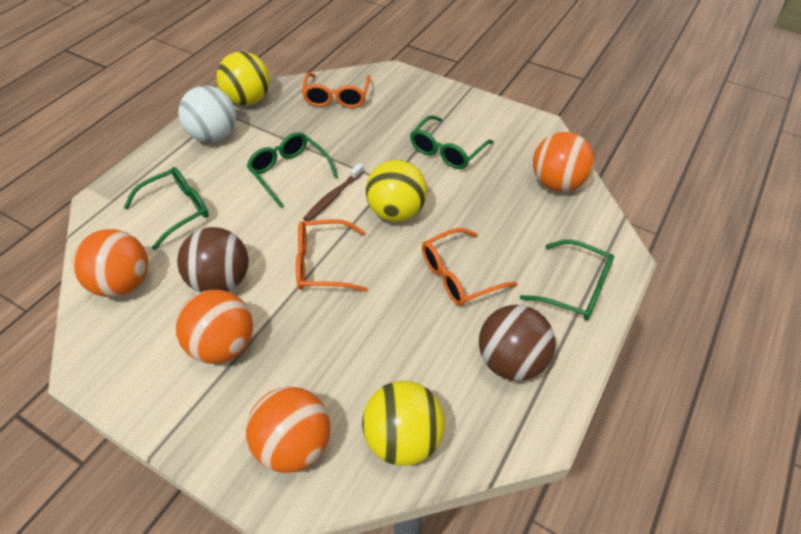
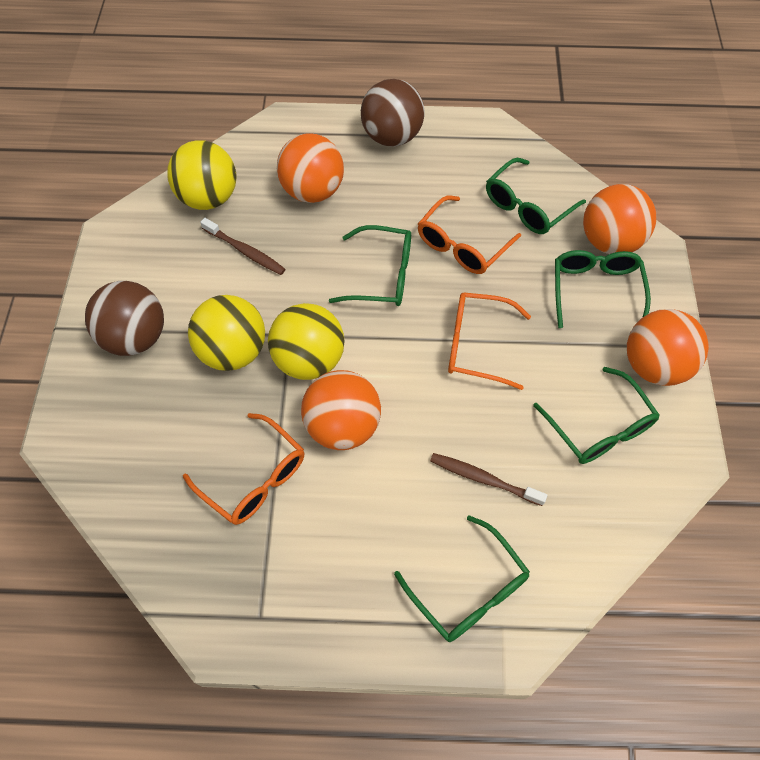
brown toothbrush: [303,163,364,221] = 1 -> [200,218,286,275] [430,453,548,506] = 2
green glasses: [124,167,209,250] [247,132,338,208] [410,115,493,169] [520,240,614,320] = 4 -> [329,225,411,306] [394,515,530,642] [486,158,586,234] [533,367,660,464] [555,250,651,328] = 5
white ball: [178,86,236,142] = 1 -> none = 0

